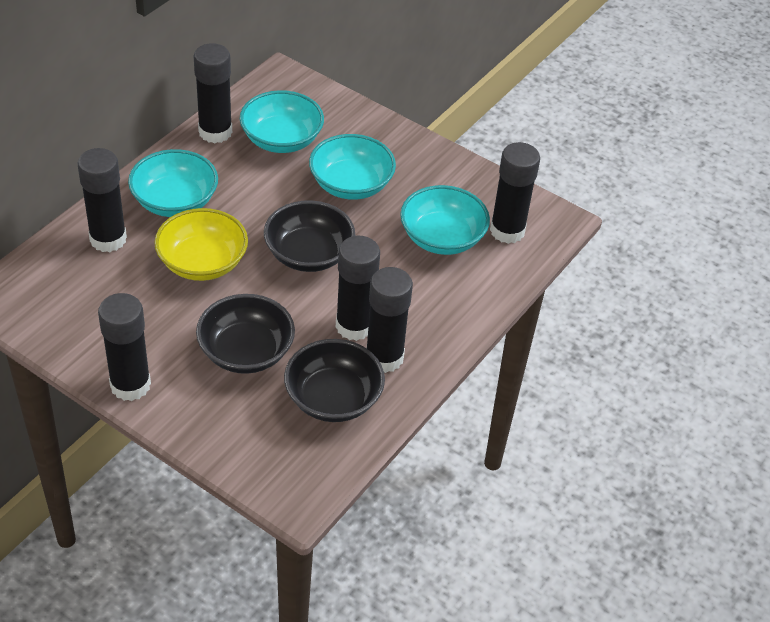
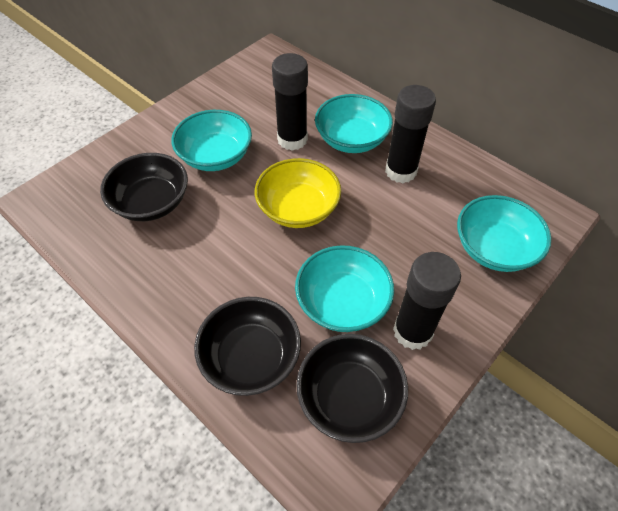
black glue stick: [77,148,127,252] [98,293,151,401] [194,43,232,143] [336,236,380,341] [366,267,413,373] [490,142,540,244] = 6 -> [272,53,308,151] [385,85,436,183] [393,252,461,350] = 3

